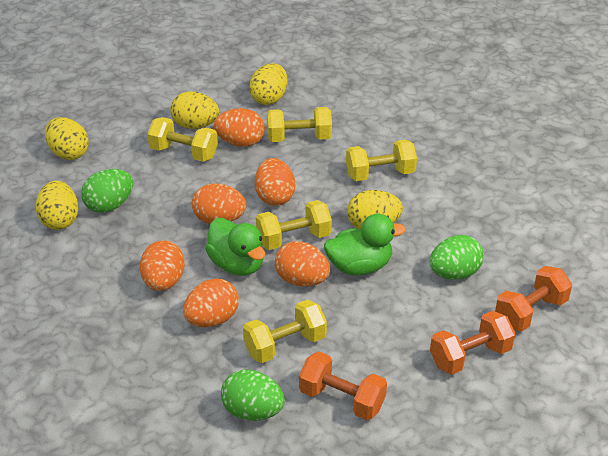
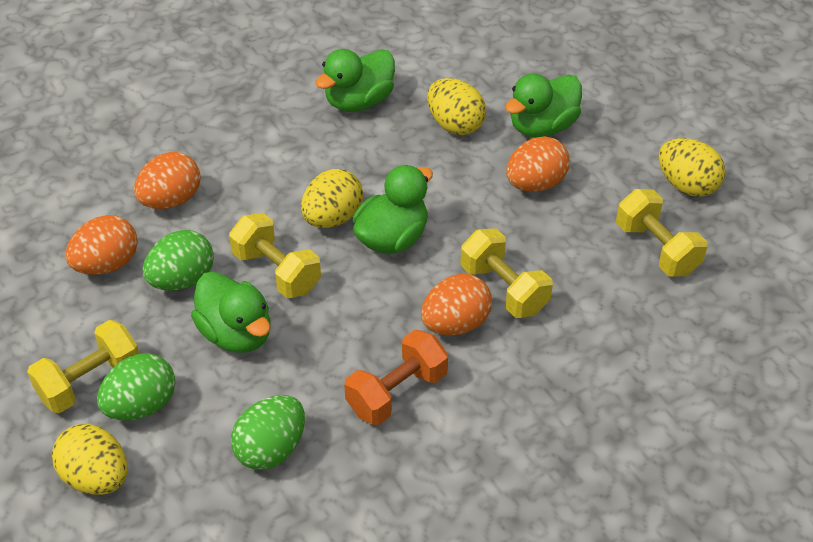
green duck: [205,218,265,276] [324,214,406,276] = 2 -> [191,272,270,353] [315,49,395,112] [353,165,433,254] [505,73,582,138] = 4
orange dumbbell: [299,352,387,420] [430,311,516,375] [495,266,572,332] = 3 -> [344,330,448,425] = 1
orange egg: [140,240,185,291] [183,279,239,327] [192,184,247,224] [214,108,265,147] [255,158,295,206] [275,241,330,286] = 6 -> [66,215,138,275] [134,152,201,209] [421,274,492,336] [506,136,570,192] = 4
yellow dumbbell: [147,117,218,162] [243,299,327,363] [256,200,332,250] [267,107,332,142] [346,140,417,181] = 5 -> [27,320,139,413] [229,213,321,298] [461,228,553,318] [616,189,707,277] = 4
yellow egg: [36,181,78,230] [45,117,89,160] [170,91,219,129] [249,63,288,105] [347,190,403,229] = 5 -> [52,424,127,495] [301,169,363,228] [427,78,486,135] [658,138,726,197] = 4

